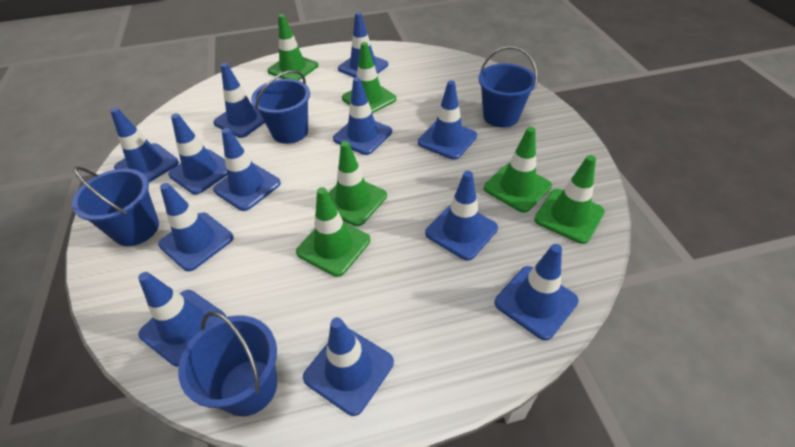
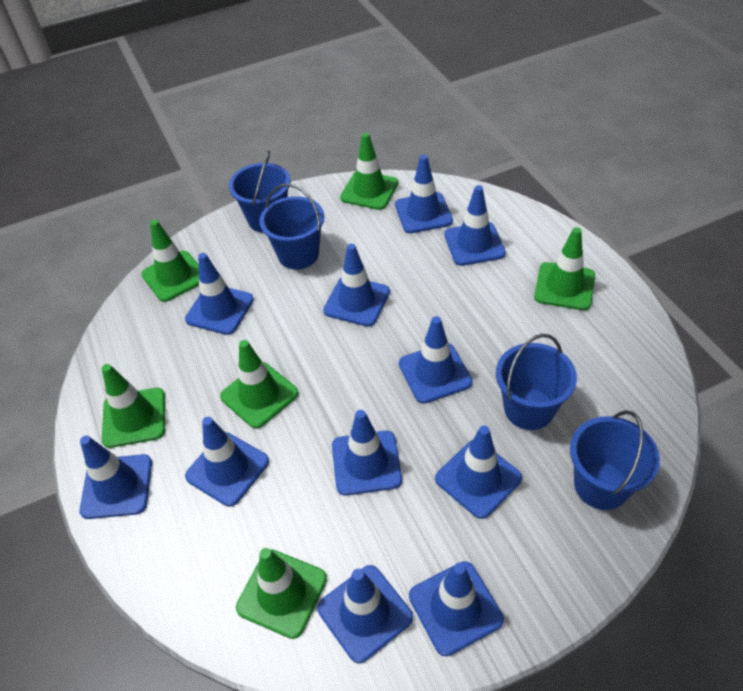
blue traffic cone: [110,108,179,182] [138,272,226,367] [158,183,233,271] [168,113,227,195] [213,63,265,138] [213,128,281,211] [303,317,394,416] [333,77,392,155] [338,12,388,78] [418,80,477,160] [425,171,498,260] [494,244,579,340] = 12 -> [80,436,152,519] [185,253,254,335] [185,417,269,507] [317,565,413,663] [323,244,390,327] [332,410,402,496] [395,155,453,233] [399,316,473,404] [409,561,504,656] [435,426,522,519] [444,185,506,266] = 11

